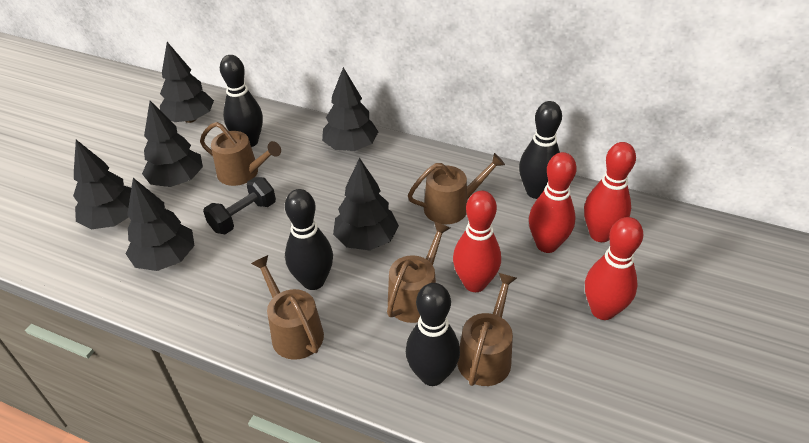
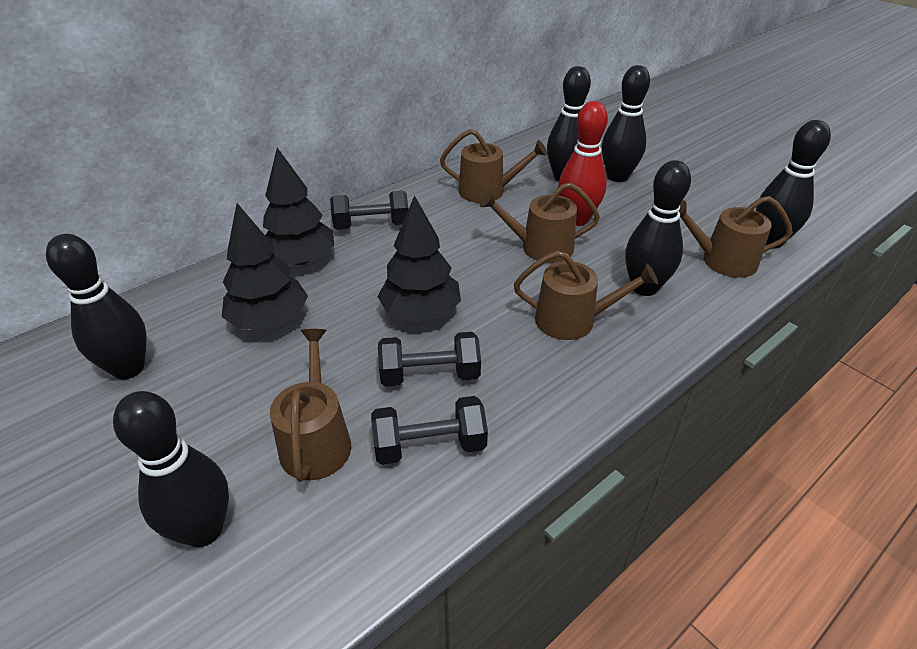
black bowling pin: [220,55,263,147] [285,189,333,290] [406,283,460,386] [519,101,562,199] = 4 -> [46,234,147,379] [113,391,229,547] [547,66,591,182] [602,65,650,182] [625,160,691,296] [756,120,831,248] = 6
black dumbbell: [203,177,276,234] = 1 -> [330,191,408,230] [371,396,488,465] [378,332,481,387] = 3
black tree: [73,140,131,229] [126,178,195,271] [142,101,203,187] [160,42,214,123] [322,67,378,151] [333,158,399,250] = 6 -> [222,203,308,330] [263,148,334,265] [377,195,461,323] = 3
red bowling pin: [453,191,501,292] [529,152,577,253] [584,142,636,242] [585,217,643,320] = 4 -> [558,101,608,226] = 1

